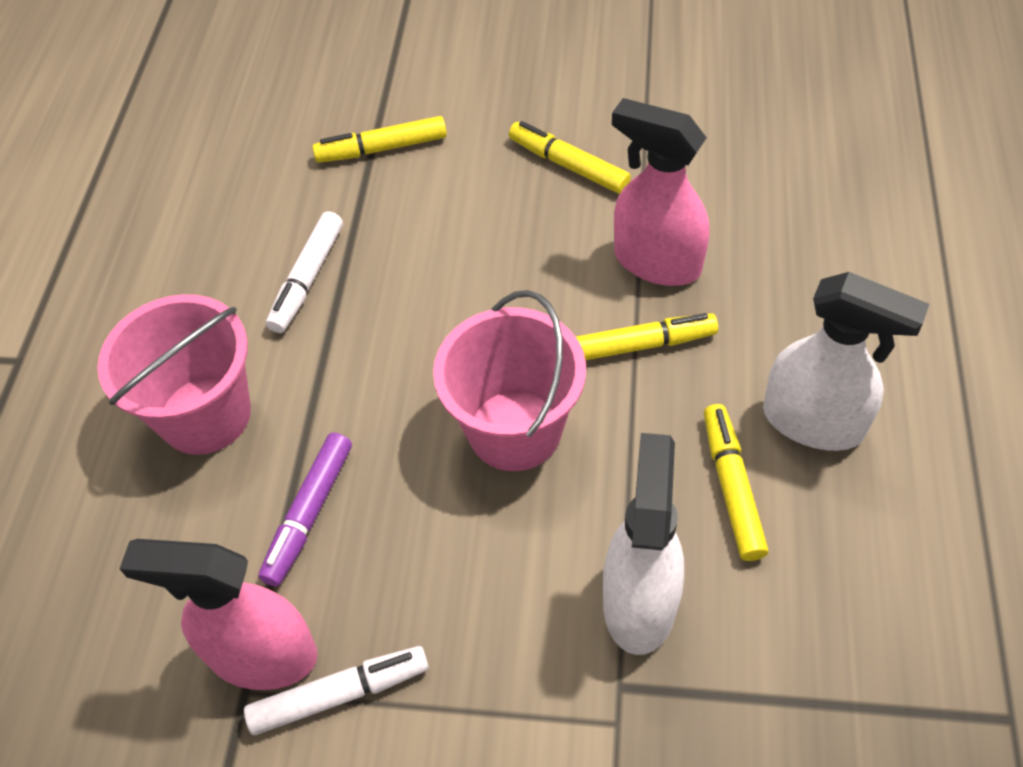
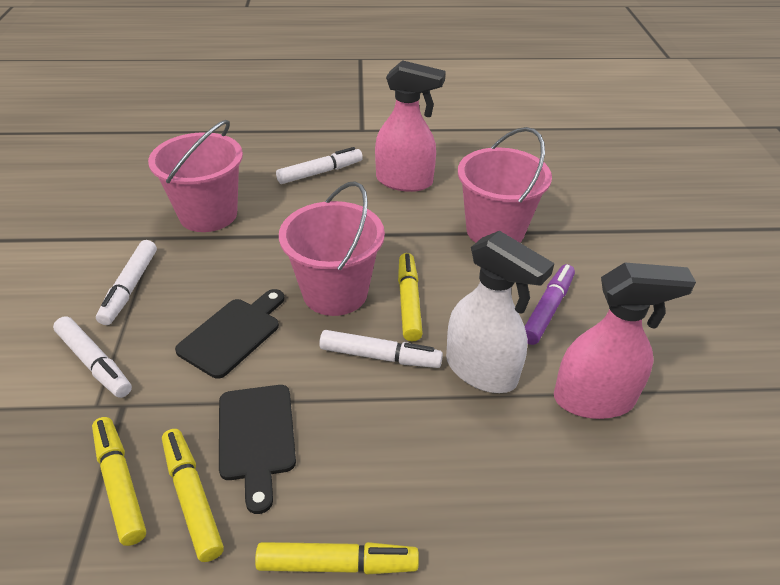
black cutting board: none = 0 -> [175,289,284,379] [219,385,296,514] = 2
pink bucket: [97,294,251,455] [433,290,586,471] = 2 -> [148,120,243,232] [279,181,385,316] [458,127,552,243] = 3
white marker: [244,646,429,735] [266,212,343,333] = 2 -> [53,317,132,398] [96,240,157,325] [276,147,363,184] [319,330,443,368] = 4
white spray bottle: [603,433,684,655] [763,272,929,451] = 2 -> [446,231,554,393] = 1

